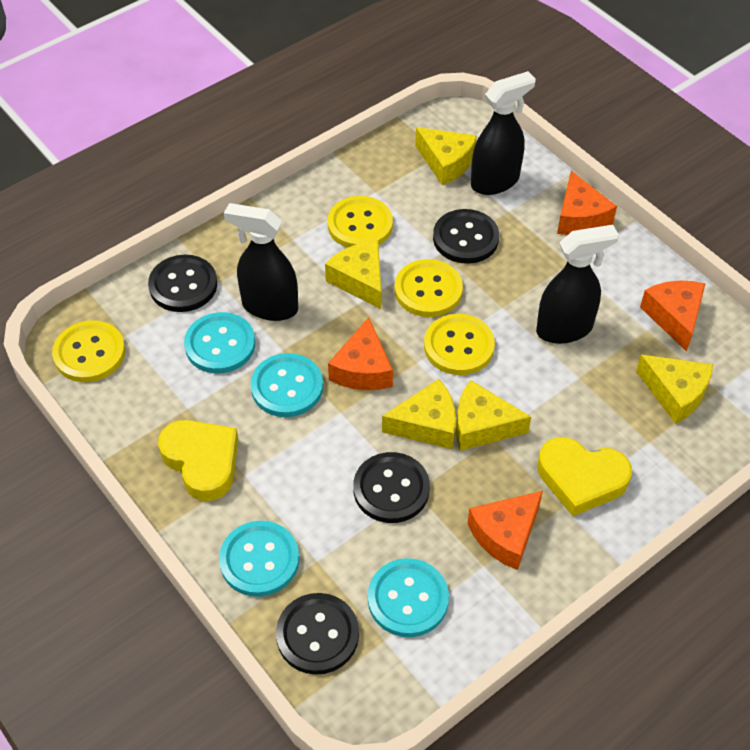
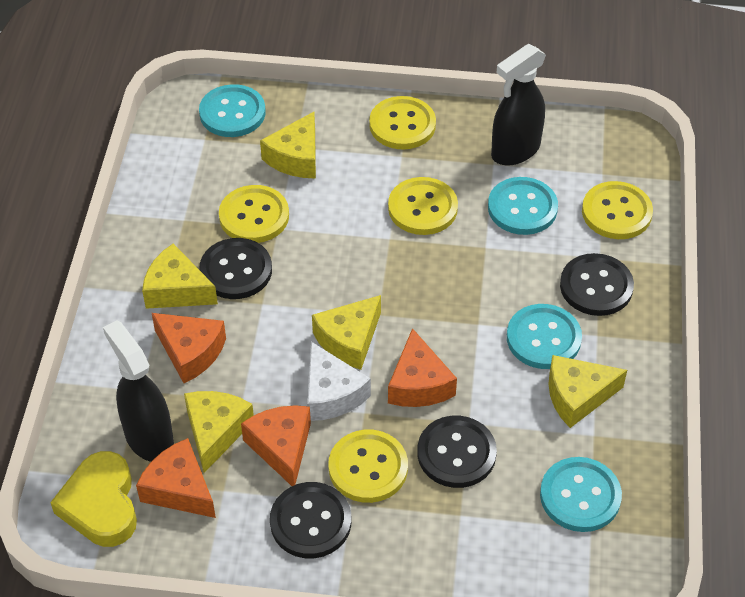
black spray bottle: [224,203,298,321] [471,71,536,195] [536,225,619,344] = 3 -> [103,320,174,462] [491,44,546,166] = 2
white cheese: none = 0 -> [307,342,371,421] = 1
yellow button: [52,320,125,382] [328,196,393,248] [395,259,463,317] [424,314,495,375] = 4 -> [219,185,289,243] [328,430,408,503] [369,96,436,149] [388,177,458,235] [582,181,653,239] = 5
yellow heart: [158,420,238,501] [537,437,632,516] = 2 -> [50,451,137,547] = 1

